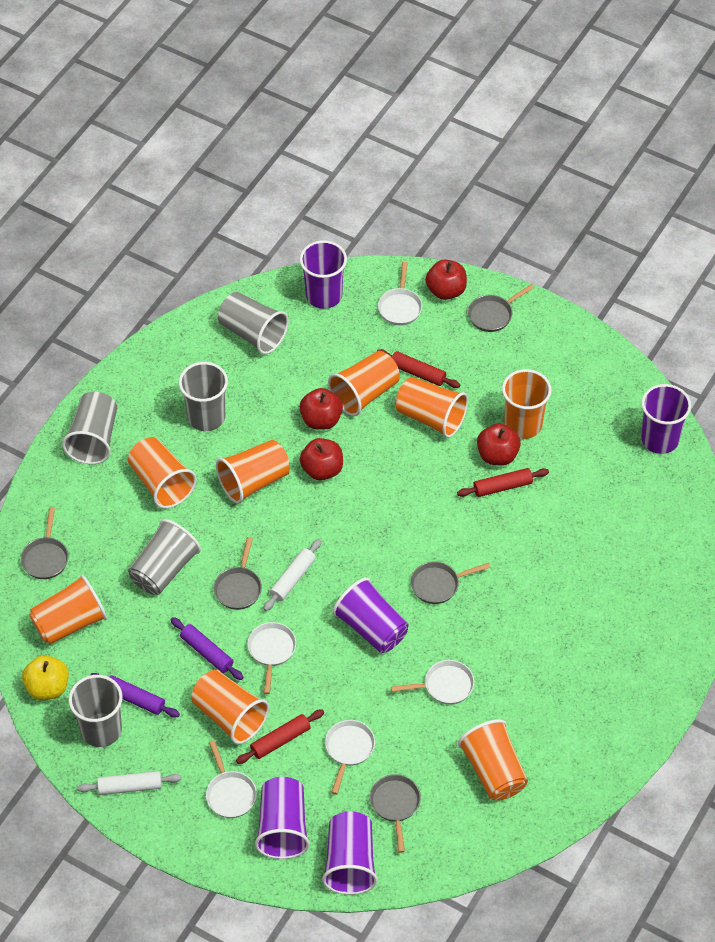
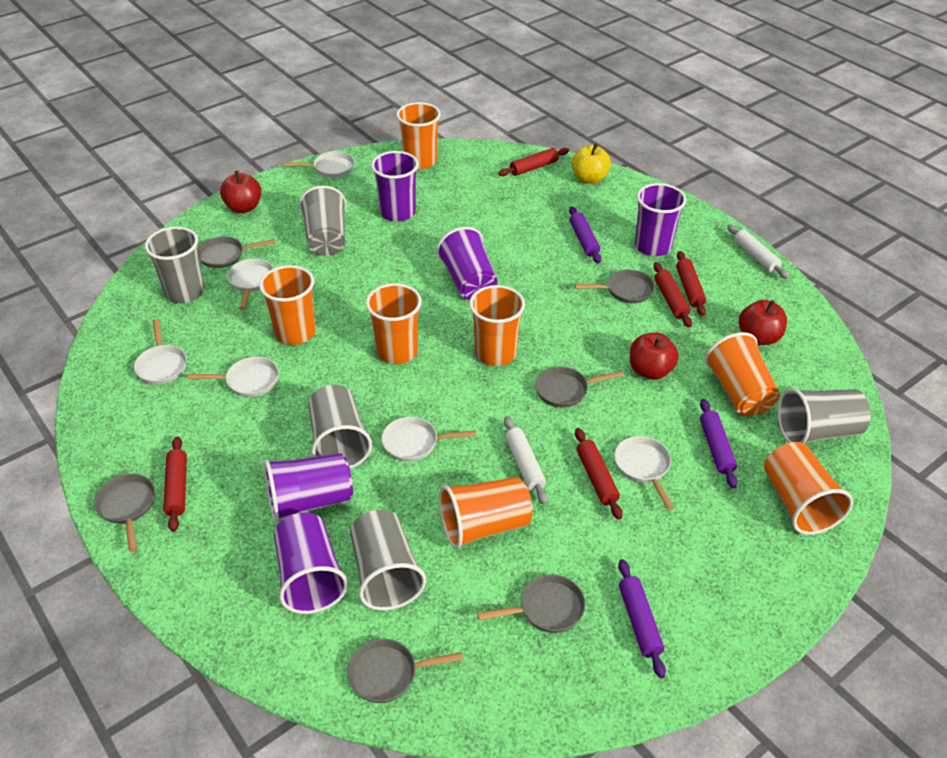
grey pan: [21,507,69,579] [214,537,262,610] [370,774,421,853] [411,562,490,604] [468,284,534,332] = 5 -> [94,474,155,552] [198,236,275,268] [347,639,463,703] [477,575,586,633] [535,366,623,408] [575,269,655,303] = 6
orange cup: [29,575,107,645] [128,437,197,509] [191,670,269,744] [216,440,290,504] [328,351,400,416] [395,377,468,438] [458,719,528,801] [502,369,552,439] = 8 -> [259,265,316,345] [366,283,422,364] [396,102,441,169] [439,477,533,549] [469,285,525,366] [705,332,780,416] [764,442,853,535] = 7
purple rolling pin: [90,673,180,717] [171,617,243,680] = 2 -> [569,206,601,264] [618,559,666,678] [700,399,737,488] = 3
red apple: [300,388,343,430] [300,438,343,481] [425,259,467,300] [477,423,521,466] = 4 -> [220,171,261,213] [630,333,679,380] [739,300,787,345] = 3
red rolling pin: [236,709,324,764] [377,349,460,388] [457,468,549,497] = 3 -> [163,436,187,532] [498,148,569,176] [575,428,623,519] [653,262,692,328] [676,251,706,316] = 5
white pan: [206,740,257,818] [247,622,296,694] [325,720,375,794] [378,262,422,325] [391,660,474,705] = 5 -> [134,319,187,385] [187,357,279,397] [227,259,274,310] [284,151,355,178] [382,417,476,462] [614,436,674,510] = 6

